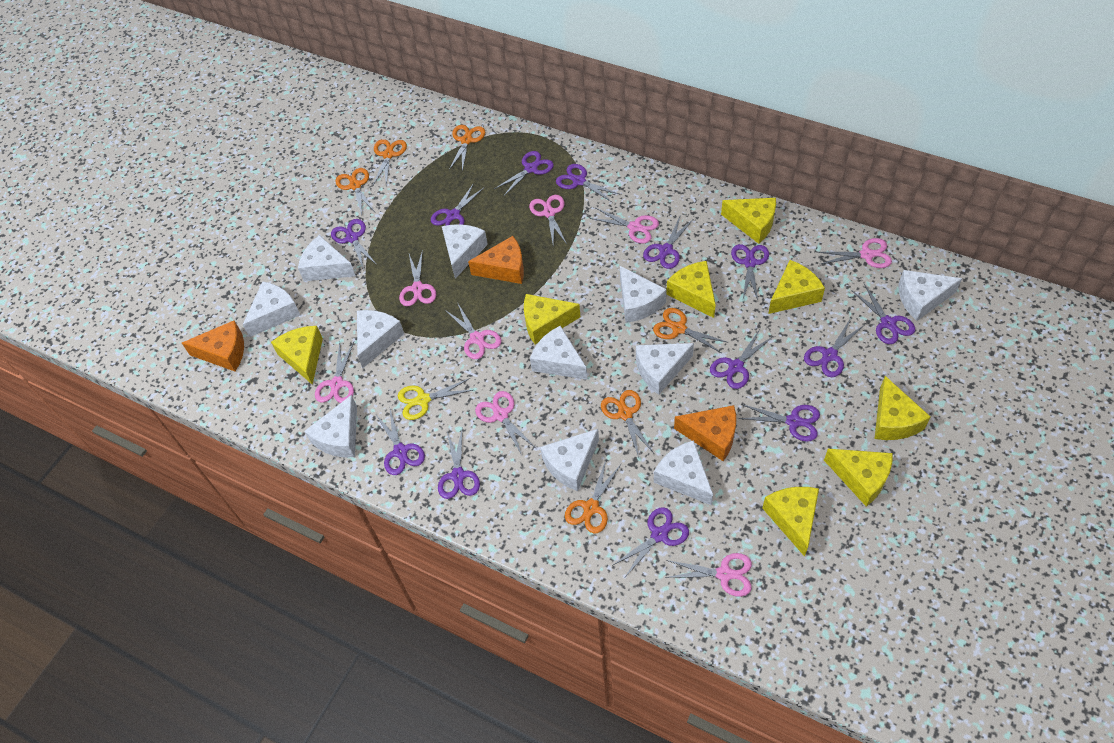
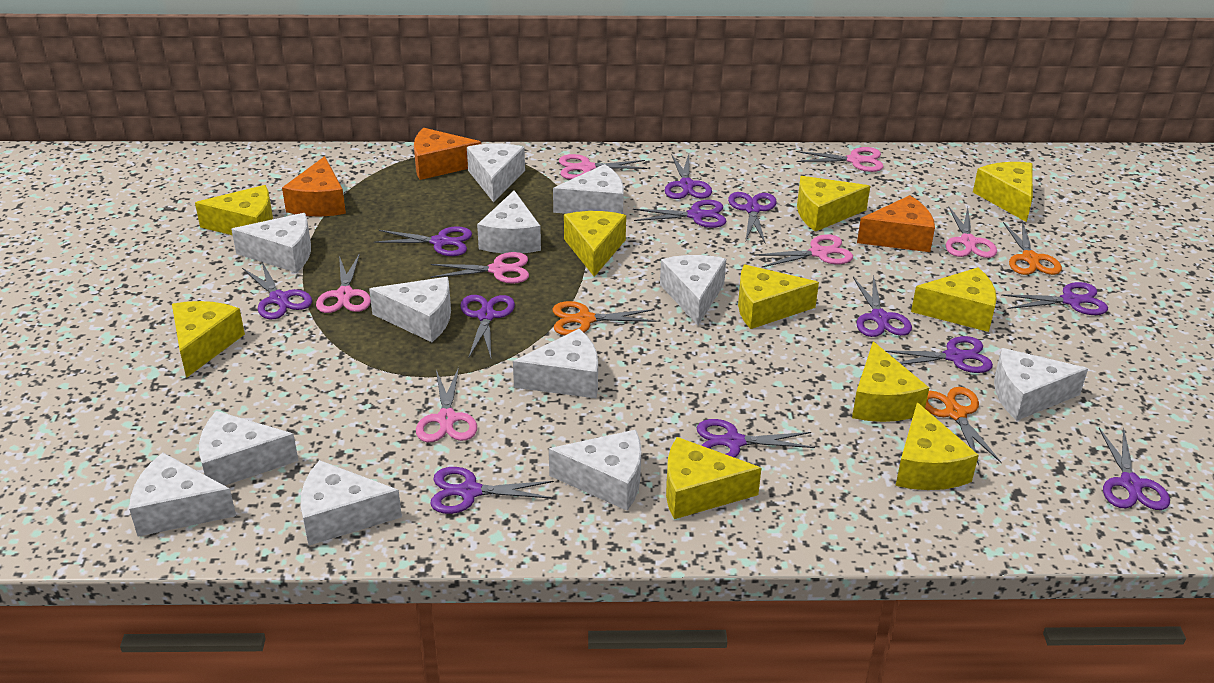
orange scissors: [335,168,375,215] [373,139,407,185] [449,125,485,171] [565,460,620,533] [601,390,654,458] [653,308,729,353] = 6 -> [553,301,657,335] [925,387,1002,465] [1003,221,1062,275] = 3
pink scissors: [315,342,354,403] [399,250,436,306] [445,302,502,359] [475,391,536,455] [529,195,567,244] [589,208,659,244] [665,553,752,597] [818,238,892,268] = 8 -> [316,253,371,313] [416,367,477,442] [430,252,529,284] [559,154,647,179] [754,234,853,268] [796,147,884,172] [946,206,997,258] = 7
purple scissors: [331,219,377,270] [376,409,425,475] [431,183,485,226] [438,430,480,499] [494,151,554,197] [556,164,621,203] [613,507,689,577] [643,217,693,269] [710,331,772,389] [731,244,769,300] [738,404,820,442] [804,318,864,377] [851,284,915,344] = 13 -> [242,260,312,320] [374,226,472,256] [430,467,554,514] [460,295,515,358] [633,200,727,228] [665,154,712,199] [697,419,815,458] [728,192,777,243] [853,275,912,337] [885,336,993,373] [1001,282,1108,315] [1099,427,1170,510] = 12
white cheese: [243,281,300,337] [298,235,356,281] [304,395,357,457] [357,310,404,368] [442,224,488,279] [530,326,588,380] [540,429,599,491] [620,266,666,323] [636,343,694,395] [654,440,713,505] [898,270,962,321] = 11 -> [129,453,236,537] [199,411,299,486] [231,213,311,273] [301,460,402,546] [369,277,451,342] [467,143,525,202] [477,190,541,254] [513,329,598,398] [549,430,641,511] [553,164,624,214] [660,255,726,325] [994,348,1088,421] = 12
yellow cheese: [271,326,323,385] [524,294,580,344] [666,261,716,318] [721,198,776,244] [762,487,819,557] [768,260,825,314] [824,449,893,507] [874,376,931,440] = 8 -> [172,301,245,378] [195,185,273,235] [564,211,626,277] [666,437,761,519] [738,265,819,329] [797,176,870,232] [852,341,929,422] [895,402,979,490] [911,267,997,332] [973,162,1033,222] = 10
yellow scissors: [398,378,473,420] = 1 -> none = 0

